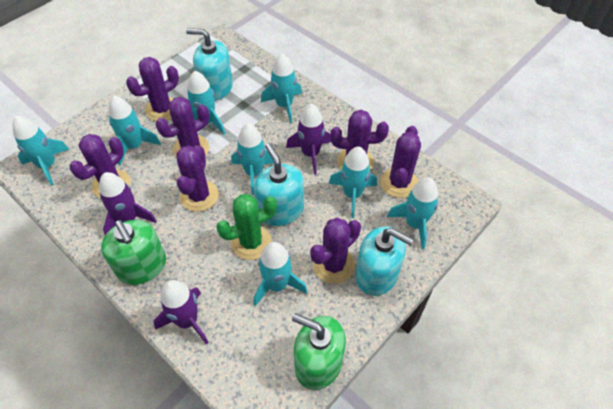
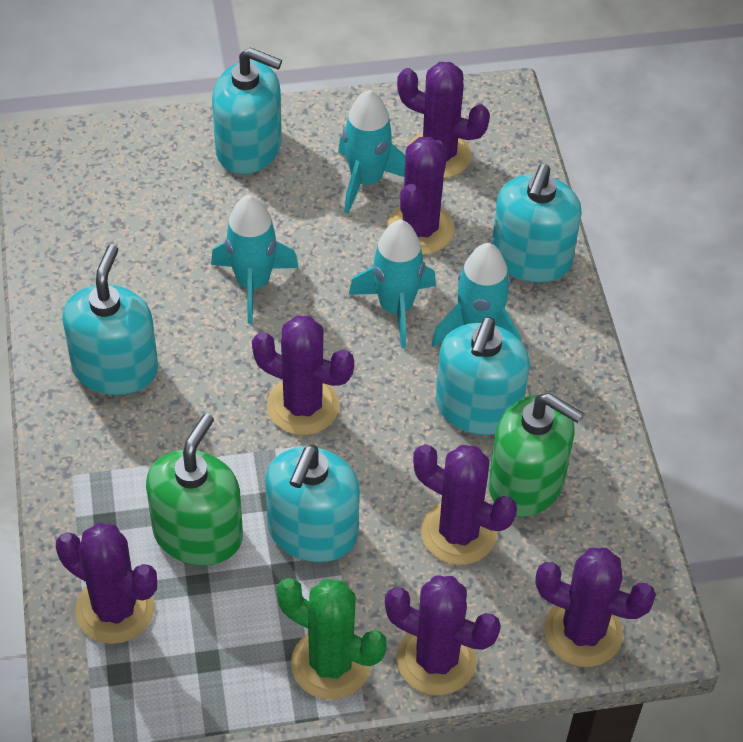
purple rocket: [99,172,157,235] [153,280,209,344] [286,104,331,175] = 3 -> none = 0
turquoise rocket: [13,116,70,186] [108,96,161,165] [187,71,226,134] [231,124,274,195] [253,242,308,306] [261,54,302,123] [329,147,377,218] [387,177,439,249] = 8 -> [211,195,299,324] [338,90,405,214] [349,220,436,348] [431,243,521,348] = 4
turquoise soap dispenser: [186,28,233,101] [254,143,304,226] [356,226,414,296] = 3 -> [62,245,158,395] [212,48,282,174] [265,445,360,562] [435,317,530,435] [492,164,582,283] = 5

